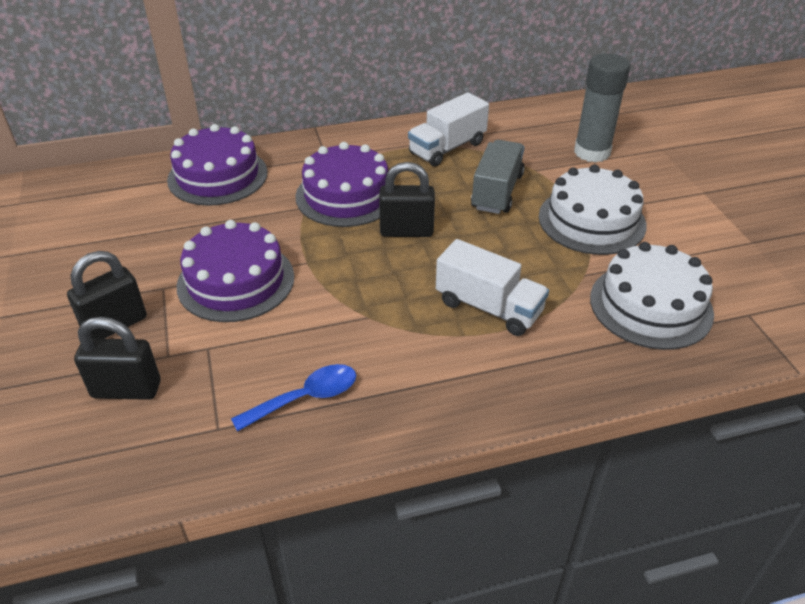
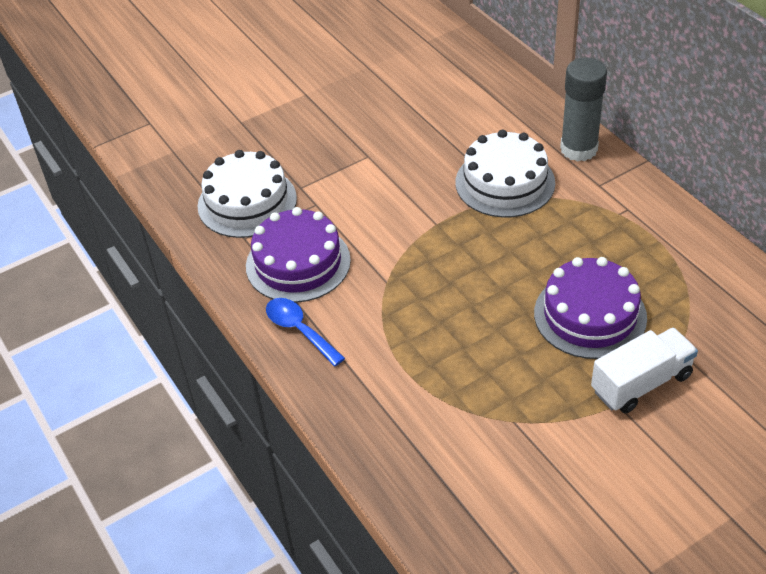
black padlock: [67,251,147,339] [74,317,161,400] [379,162,435,237] = 3 -> none = 0
grey truck: [471,140,525,214] = 1 -> none = 0
purple cake: [167,124,268,206] [177,220,294,322] [295,142,395,227] = 3 -> [246,207,351,303] [534,257,647,359] = 2
white truck: [408,92,489,167] [436,239,549,336] = 2 -> [591,328,698,413] = 1

